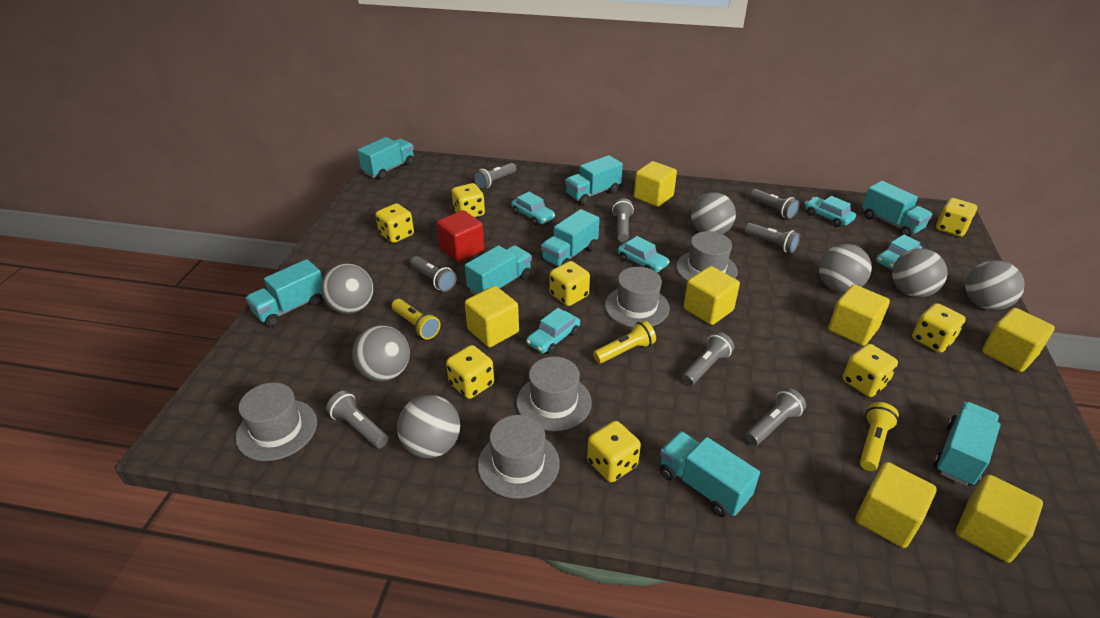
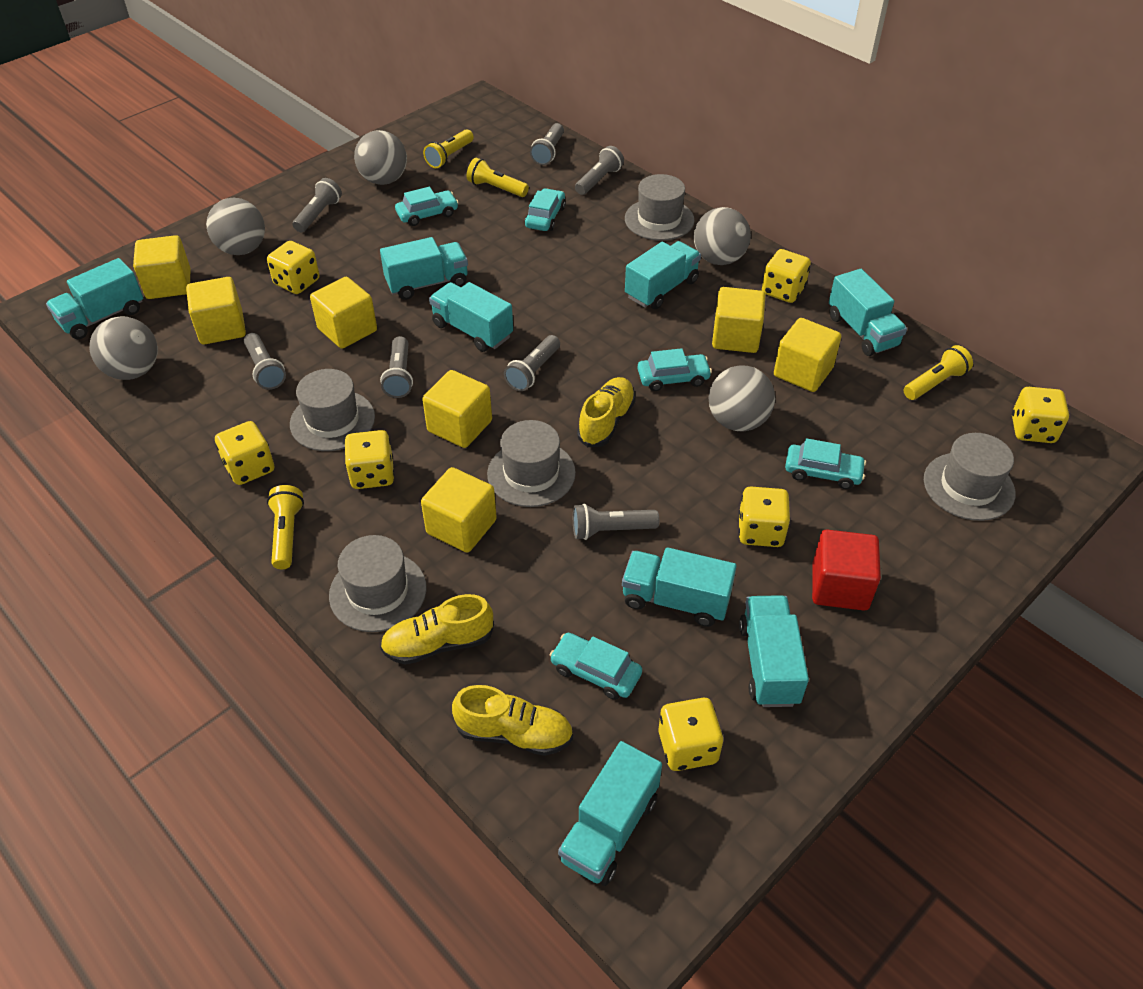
grey ball: [321,264,373,314] [352,325,410,381] [397,395,460,458] [691,192,736,234] [819,244,872,292] [892,248,948,297] [965,260,1025,310] = 7 -> [89,316,158,380] [206,198,265,255] [354,130,407,185] [694,207,751,265] [709,365,775,431] = 5
grey flashlight: [326,391,389,448] [410,256,457,292] [474,163,516,189] [612,198,634,242] [682,332,734,386] [744,223,800,253] [745,388,806,446] [750,189,799,219] = 8 -> [244,333,286,390] [293,178,342,232] [380,336,413,398] [504,335,560,391] [530,123,564,165] [573,504,659,540] [575,146,624,195] = 7
yellow dice: [375,203,414,243] [446,345,494,399] [452,183,485,217] [550,261,590,306] [587,421,641,482] [843,344,898,397] [912,303,966,353] [936,198,977,237] = 8 -> [215,421,274,485] [267,241,319,294] [345,430,394,489] [658,698,723,771] [738,487,790,547] [762,249,811,303] [1012,387,1069,443] = 7
yellow flashlight: [392,299,440,340] [593,320,656,364] [860,402,899,471] = 3 -> [267,485,304,569] [423,129,474,168] [467,158,529,197] [904,345,973,400] = 4
yellow shoe: none = 0 -> [380,594,494,665] [452,685,573,756] [577,377,636,447] = 3

